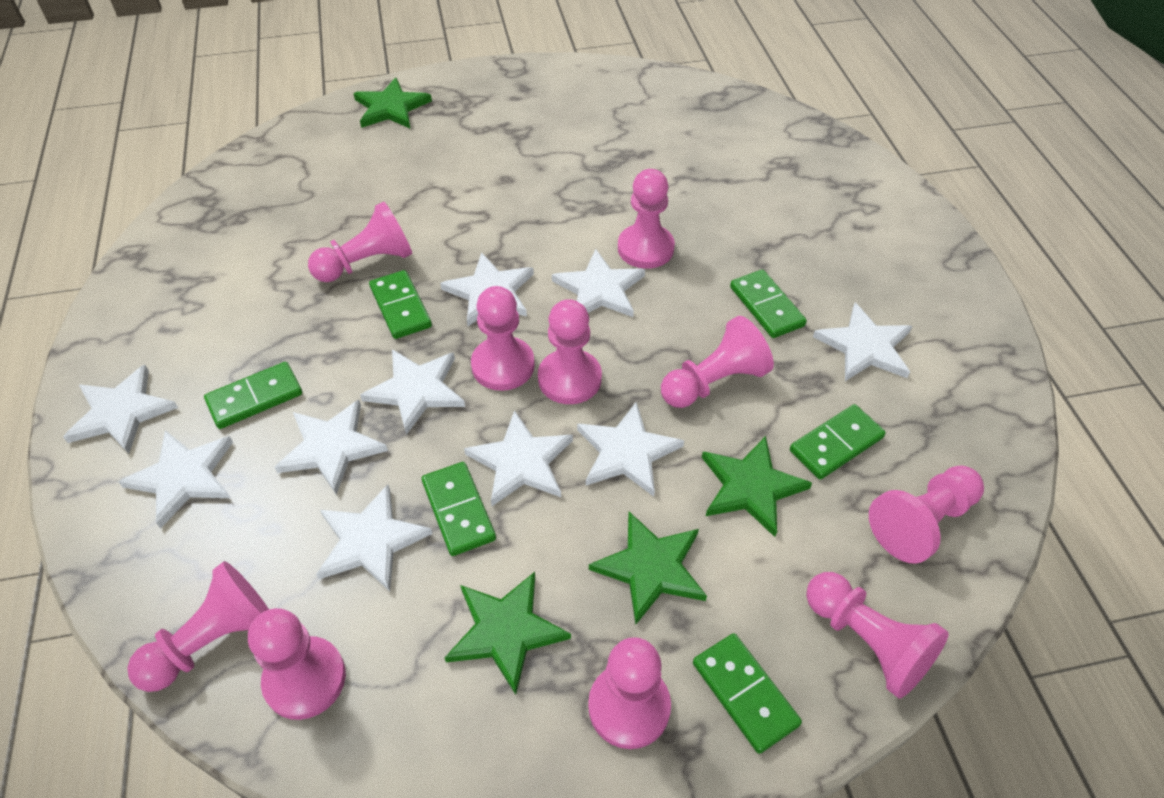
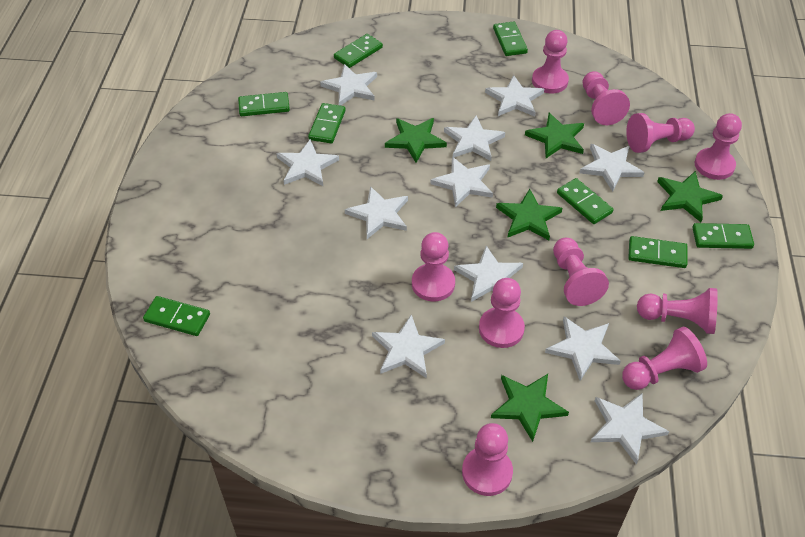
green domino: [204,362,302,429] [369,270,432,339] [422,462,496,556] [693,633,802,754] [730,270,807,338] [790,404,886,480] = 6 -> [143,296,210,336] [238,92,290,116] [308,103,346,143] [334,34,383,68] [493,21,528,56] [557,178,613,224] [628,236,687,268] [692,223,754,249] = 8
green star: [353,78,432,128] [445,572,571,695] [589,512,707,624] [702,436,812,537] = 4 -> [385,118,447,163] [491,374,569,442] [496,189,562,240] [525,113,584,158] [657,171,723,222] = 5
white star: [63,365,178,454] [119,430,233,529] [275,400,388,495] [316,484,432,592] [360,349,465,435] [440,252,534,326] [464,410,573,506] [552,249,645,317] [577,402,684,497] [813,303,912,381] = 10 -> [276,139,339,186] [320,64,377,106] [345,186,408,239] [372,315,445,378] [430,157,493,207] [444,115,505,161] [454,246,523,302] [485,75,544,117] [545,317,621,381] [580,144,644,192] [591,393,669,464] = 11

